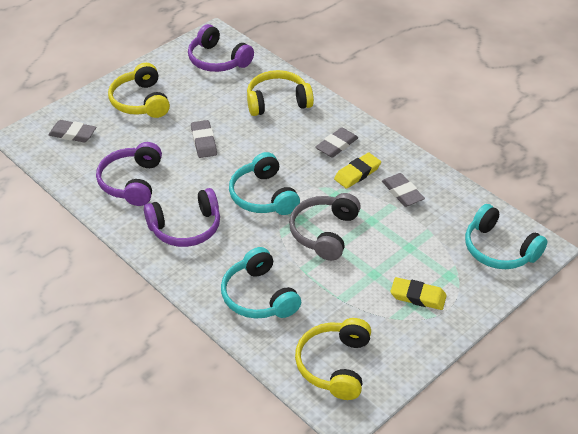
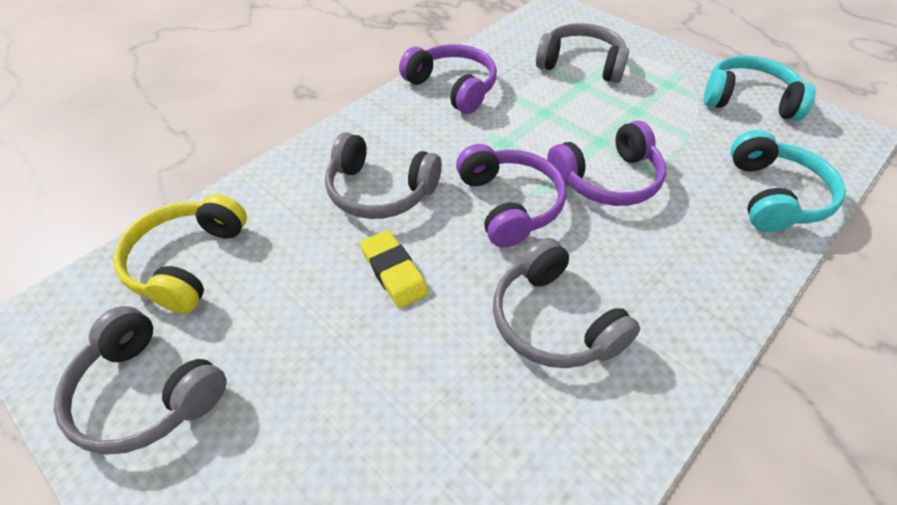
grey eraser: [48,120,96,142] [191,120,217,158] [315,127,358,158] [382,173,425,207] = 4 -> none = 0
grey headphones: [289,193,361,261] = 1 -> [54,306,226,455] [325,132,442,219] [493,238,640,368] [536,23,629,83] = 4
turquoise headphones: [221,247,301,319] [229,152,300,215] [465,204,547,269] = 3 -> [704,55,816,121] [731,130,846,232] = 2
yellow eraser: [334,153,381,189] [390,277,447,310] = 2 -> [360,230,429,308] = 1
yellow headphones: [108,63,170,118] [247,70,314,116] [295,318,371,400] = 3 -> [113,194,247,313] = 1

